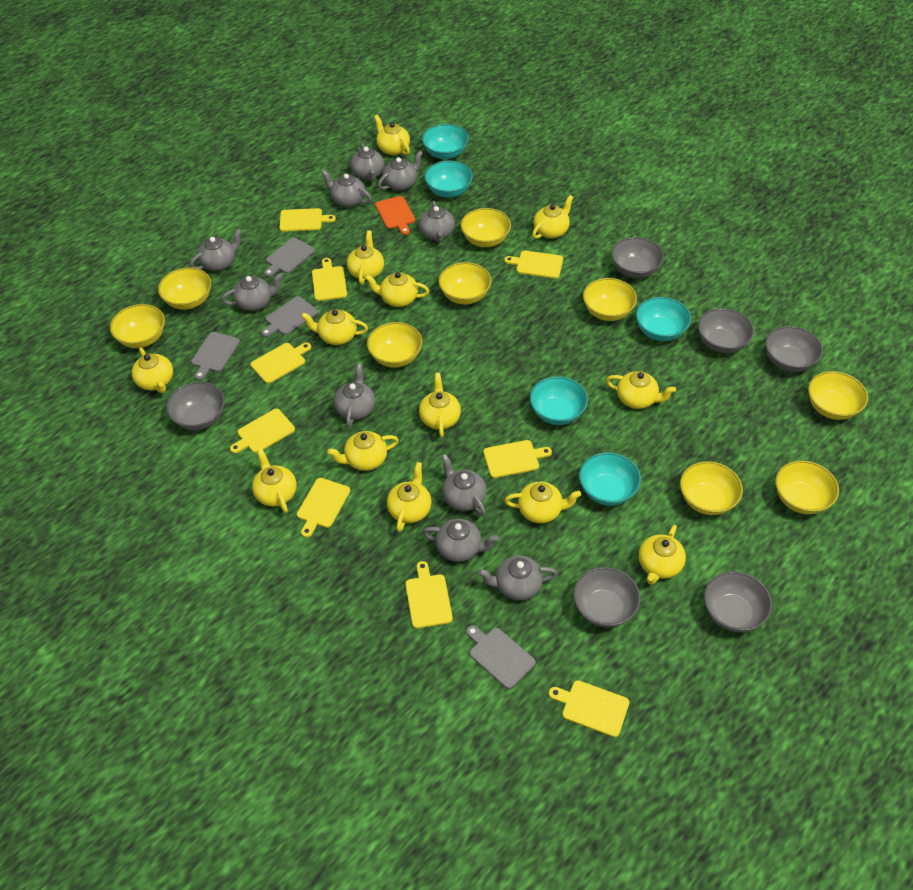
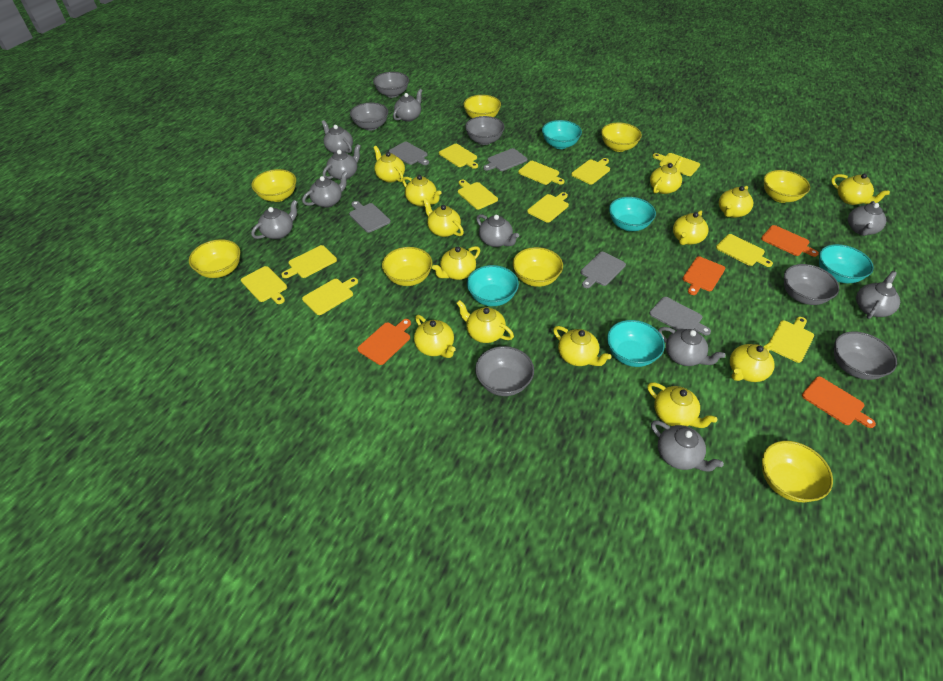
grey cutting board: [191,332,240,380] [261,296,318,337] [264,238,315,277] [466,625,536,689] = 4 -> [349,201,391,233] [389,142,429,165] [483,148,527,171] [581,252,626,288] [649,297,711,335] = 5
orange cutting board: [375,196,415,235] = 1 -> [357,319,411,365] [683,256,725,295] [761,225,819,257] [802,376,876,428] = 4
yellow bowl: [110,304,165,348] [158,267,211,310] [367,322,422,368] [439,262,492,304] [461,208,511,247] [583,278,637,321] [680,461,743,515] [775,460,839,514] [808,371,868,420] = 9 -> [189,239,240,278] [251,169,296,202] [382,247,433,286] [463,95,501,118] [513,247,563,287] [601,122,642,152] [762,441,833,502] [764,170,810,203] = 8
yellow cutting board: [230,409,295,453] [250,343,311,384] [279,208,336,232] [297,478,350,538] [312,258,347,301] [405,561,453,629] [483,440,552,478] [504,251,563,278] [549,680,629,737] = 9 -> [241,266,287,304] [281,245,337,278] [302,278,358,315] [439,144,478,169] [458,180,498,209] [518,161,565,185] [527,192,569,223] [571,158,610,184] [653,153,700,176] [716,234,773,267] [770,317,814,363] = 11

